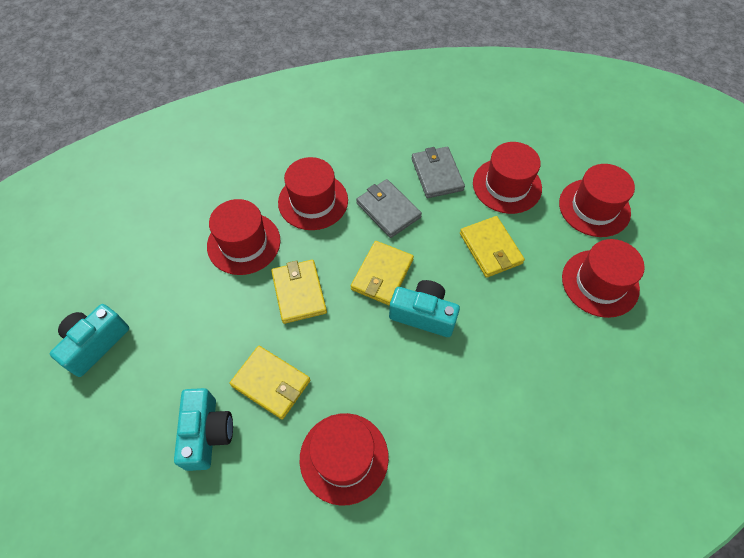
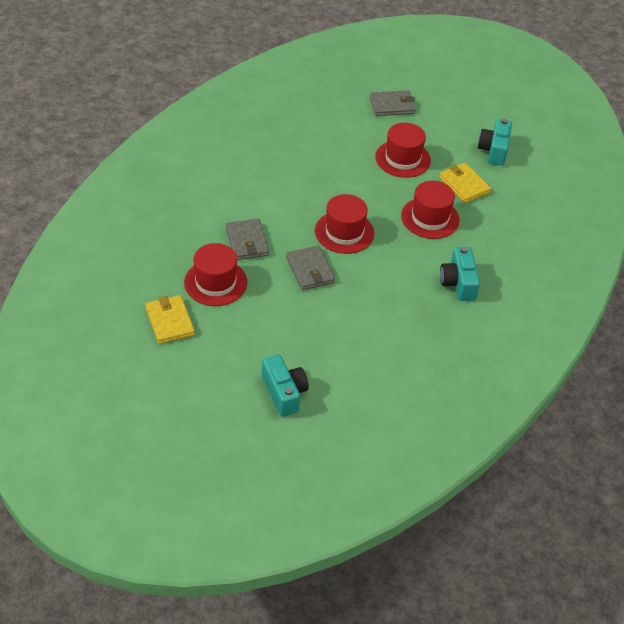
grey wallet: [356,179,422,238] [411,147,465,198] = 2 -> [226,219,269,260] [286,245,335,290] [370,90,416,116] = 3
red hat: [207,199,281,275] [278,157,348,230] [300,413,389,506] [473,142,542,214] [559,164,635,237] [562,239,645,318] = 6 -> [184,243,247,306] [315,194,374,254] [375,123,431,178] [401,181,460,239] = 4
yellow wallet: [230,346,310,420] [271,260,327,324] [351,241,414,306] [460,216,525,278] = 4 -> [145,295,195,344] [439,163,491,203] = 2

